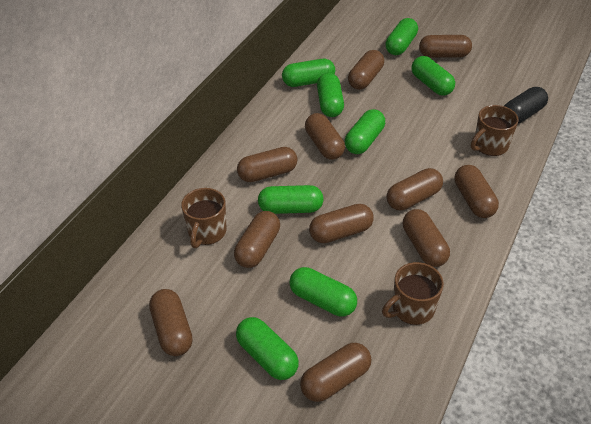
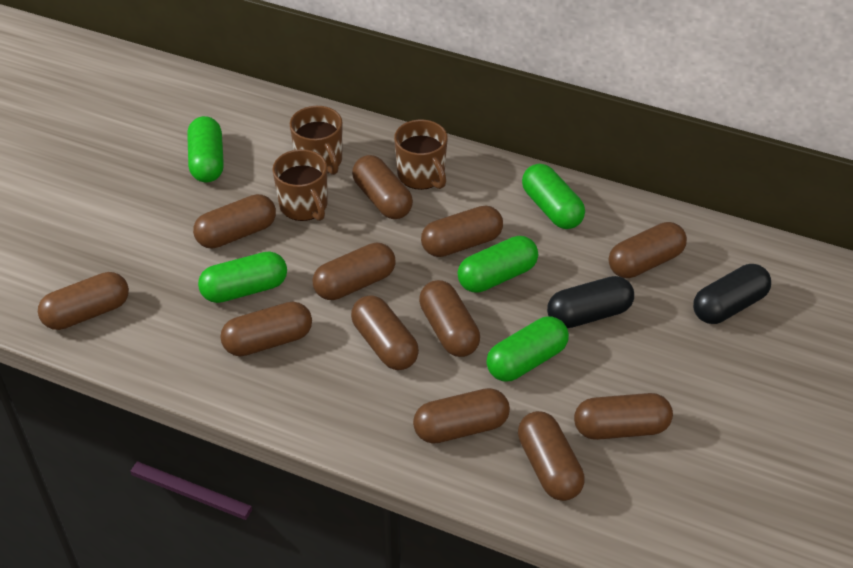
black capsule: [504,87,548,124] = 1 -> [547,276,634,328] [693,264,771,324] = 2
brown capsule: [149,289,193,356] [234,211,280,268] [237,147,297,182] [300,343,371,402] [305,113,345,160] [309,204,374,243] [348,50,384,90] [387,168,443,210] [403,209,450,267] [419,35,472,58] [454,165,499,218] = 11 -> [38,272,129,330] [193,194,276,249] [220,302,312,356] [313,243,396,300] [351,295,419,370] [352,155,413,219] [413,388,510,444] [419,280,480,357] [421,205,503,257] [518,411,585,501] [574,393,673,440] [609,222,687,278] = 12
green capsule: [236,317,299,380] [258,185,324,214] [282,59,335,87] [289,267,357,317] [317,73,344,117] [345,109,385,154] [385,18,418,55] [411,56,455,96] = 8 -> [187,116,224,182] [198,251,287,303] [457,236,538,293] [486,317,569,381] [522,164,585,229] = 5

